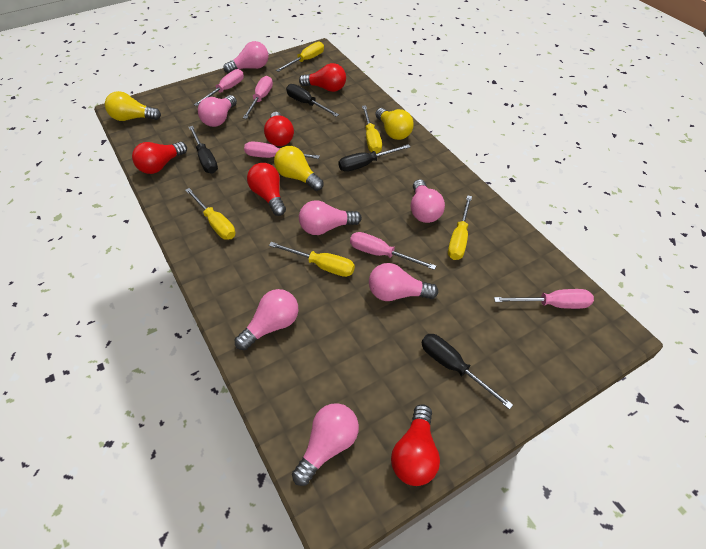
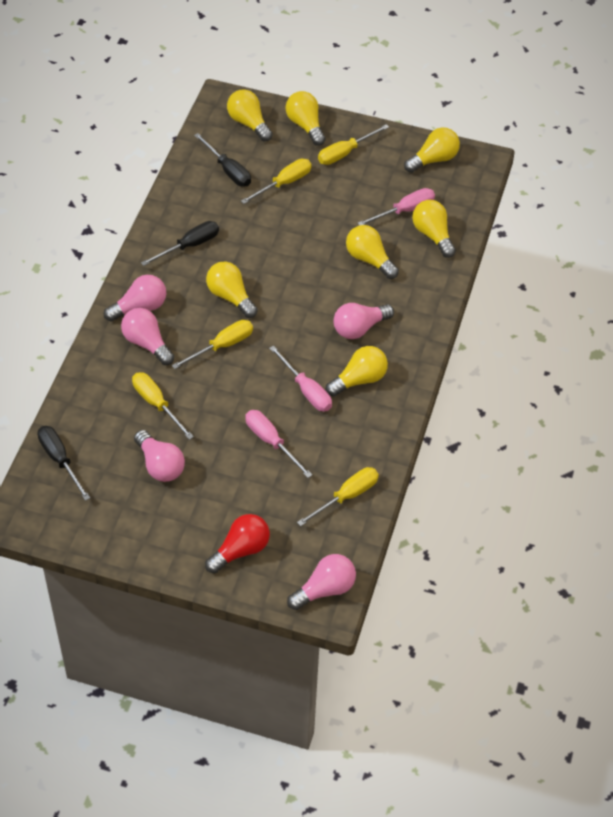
black screwdriver: [189,126,218,173] [286,84,339,117] [338,144,410,172] [421,334,513,410] = 4 -> [37,426,90,501] [141,221,219,266] [194,133,251,186] = 3
pink light bulb: [198,95,237,127] [223,41,268,73] [235,289,299,350] [292,403,359,486] [299,200,362,235] [369,263,438,301] [411,179,445,223] = 7 -> [104,275,166,321] [121,308,174,365] [134,430,185,482] [287,554,356,610] [334,303,394,339] = 5
pink screwdriver: [194,69,244,106] [243,76,273,119] [244,141,320,159] [350,232,436,270] [494,289,594,309] = 5 -> [245,410,312,478] [269,345,332,412] [358,188,435,225] = 3
red light bulb: [132,142,187,174] [247,163,286,216] [264,112,294,146] [299,63,346,92] [391,404,440,486] = 5 -> [205,514,270,573] = 1
yellow light bulb: [105,91,161,121] [274,146,324,191] [375,108,414,140] = 3 -> [206,262,258,318] [227,89,273,142] [286,91,326,146] [325,346,388,397] [346,225,399,279] [404,128,460,173] [412,200,456,258] = 7

